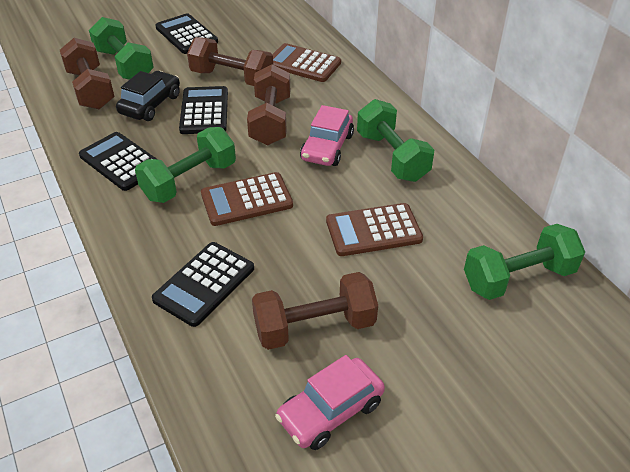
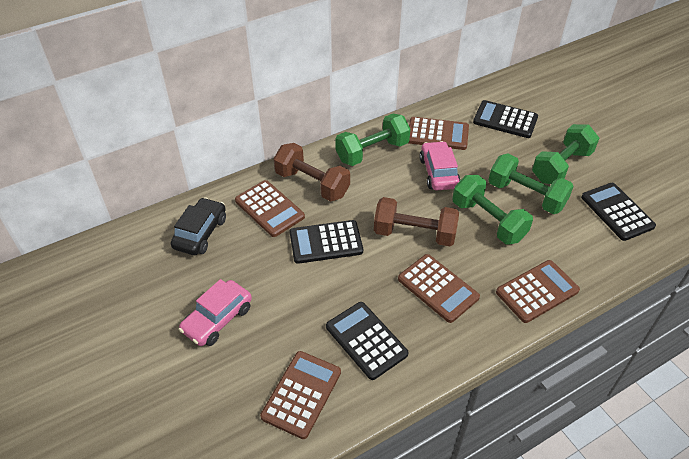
brown calculator: [201,172,293,226] [272,43,341,82] [326,203,423,256] = 3 -> [235,180,305,237] [260,351,341,439] [398,254,480,323] [408,117,469,150] [496,260,580,323] = 5
brown dumbbell: [60,38,115,109] [187,37,273,86] [247,64,290,145] [252,272,378,350] = 4 -> [273,143,350,201] [374,197,459,246] = 2

